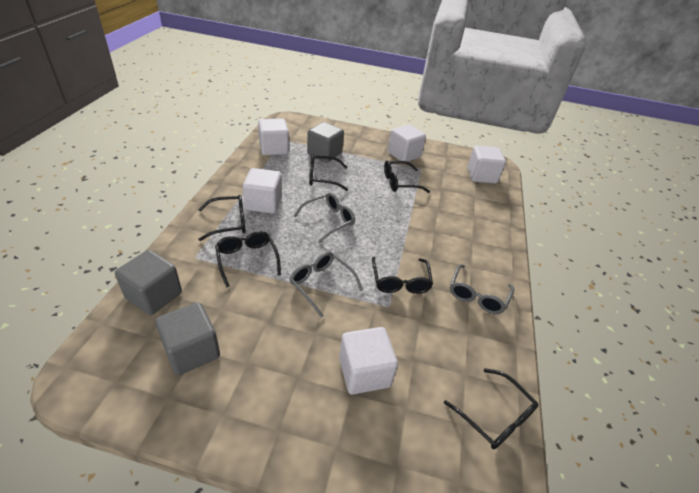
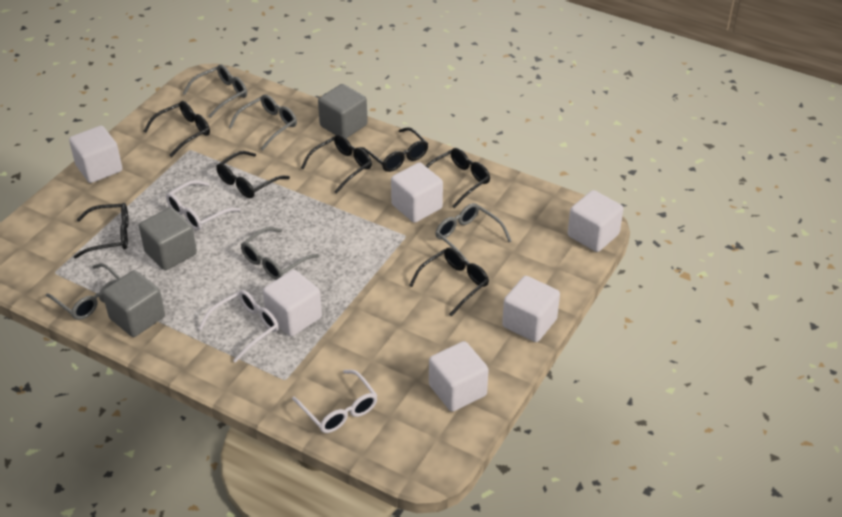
black glasses: [198,195,246,241] [215,231,281,287] [309,154,348,191] [372,257,433,294] [384,160,430,193] [444,368,539,449] = 6 -> [74,203,128,259] [144,101,210,157] [216,151,290,198] [301,134,372,194] [359,127,428,172] [409,247,489,317] [426,148,490,208] = 7
grey glasses: [289,252,363,318] [294,193,355,243] [450,264,514,314] = 3 -> [46,263,120,320] [183,64,247,118] [229,94,297,150] [241,227,319,280] [435,203,512,264] = 5
white cube: [243,168,282,214] [258,118,289,156] [339,327,398,395] [388,124,426,162] [467,146,506,184] = 5 -> [69,126,122,183] [263,270,322,337] [391,162,443,223] [429,341,489,412] [502,276,560,342] [568,190,623,252] = 6
white glasses: none = 0 -> [166,180,241,230] [198,290,279,363] [292,370,378,433] = 3

